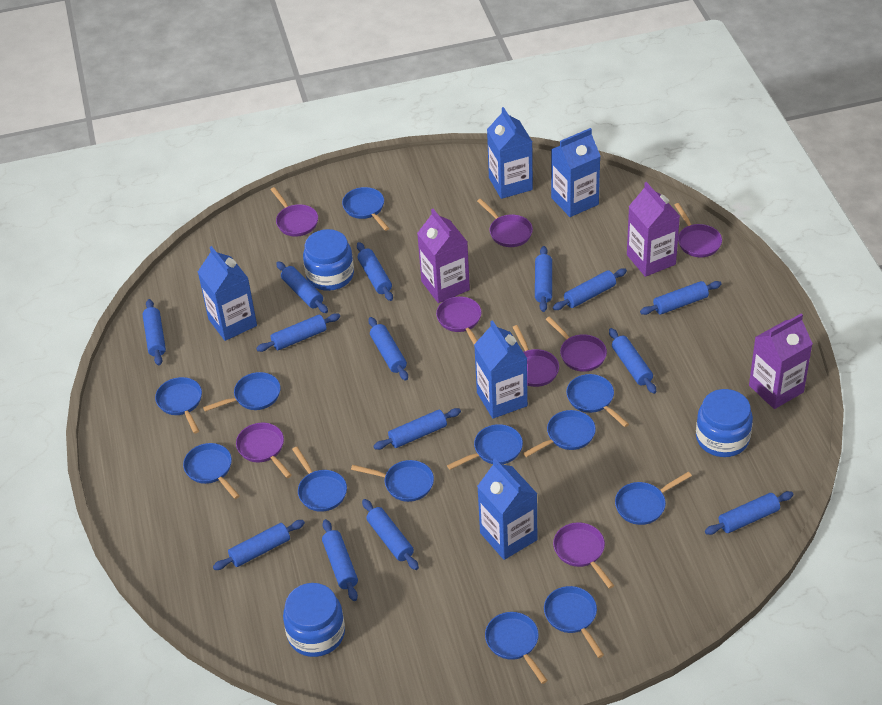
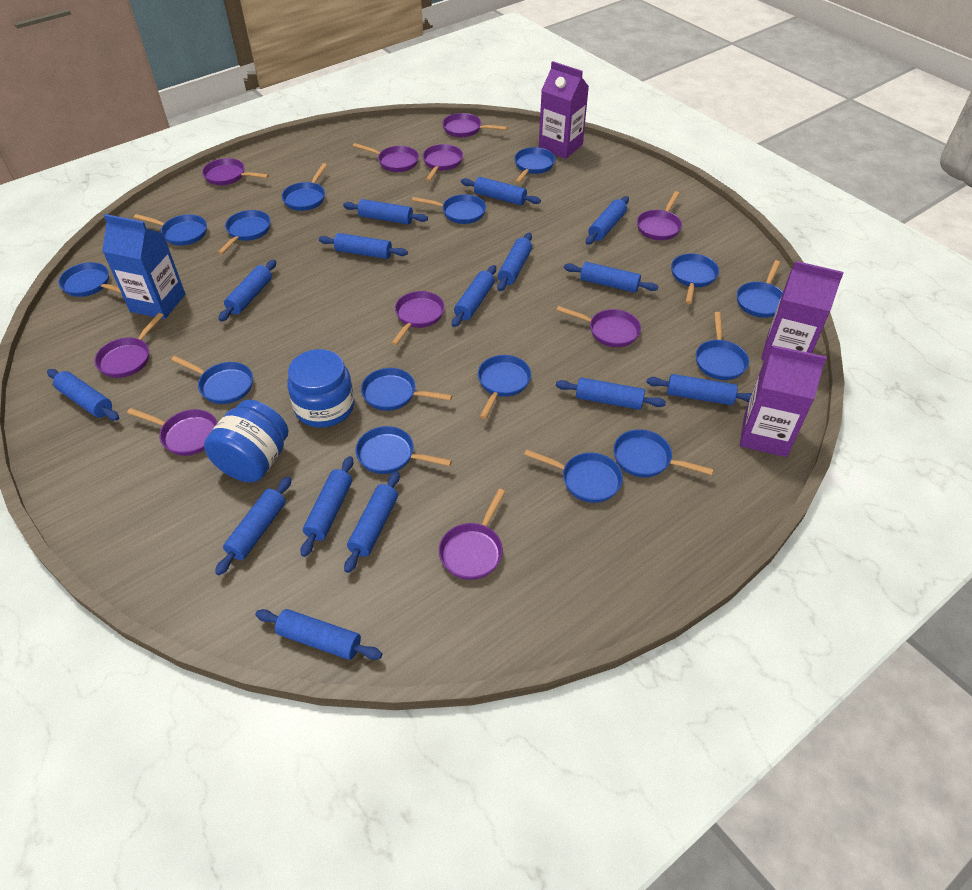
blue carton: [198,246,257,341] [474,320,528,419] [477,459,537,560] [487,107,533,199] [551,128,600,217] = 5 -> [102,214,185,319] = 1
blue jar: [283,583,345,657] [303,229,354,291] [696,389,753,457] = 3 -> [204,400,289,482] [287,349,355,428] = 2
blue pan: [155,377,202,434] [183,443,240,499] [203,372,281,412] [292,447,347,512] [342,187,389,231] [351,460,434,502] [447,424,523,470] [485,612,548,684] [523,410,596,457] [544,586,604,658] [566,374,629,427] [615,472,692,525] = 12 -> [58,262,121,297] [134,214,207,246] [171,356,253,404] [218,210,271,255] [282,163,327,211] [355,426,452,474] [361,368,452,411] [412,194,486,224] [478,355,531,419] [514,147,555,184] [524,449,623,503] [613,429,714,478] [671,253,719,304] [696,312,749,380] [737,260,783,318] = 15
blue rolling pin: [143,299,166,366] [213,520,305,570] [256,313,340,352] [276,261,328,313] [322,519,358,601] [357,242,393,301] [362,499,419,570] [368,317,408,381] [374,408,461,450] [535,246,552,312] [553,269,627,310] [609,328,656,394] [640,281,721,315] [705,491,794,535] = 14 -> [47,369,119,421] [215,476,292,575] [219,260,276,321] [255,609,382,660] [301,456,353,557] [319,233,408,259] [343,199,428,225] [344,471,400,573] [452,265,496,327] [461,177,541,205] [497,233,532,291] [556,377,666,410] [564,262,658,293] [586,196,629,245] [646,374,752,405] = 15
purple pan: [236,423,292,478] [270,187,318,237] [436,296,481,344] [477,199,533,247] [513,325,559,387] [545,316,607,372] [553,522,614,589] [674,203,722,257] = 8 -> [94,313,164,378] [127,408,217,456] [202,158,269,185] [353,143,419,172] [391,291,445,346] [422,144,463,181] [439,489,505,580] [442,113,508,137] [557,306,641,347] [637,191,682,240] = 10

